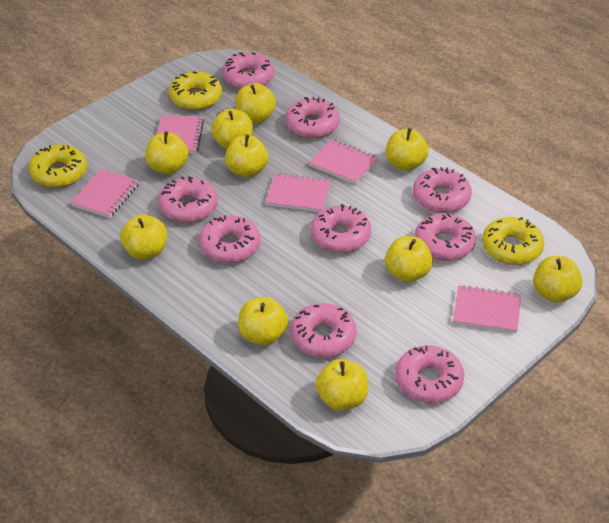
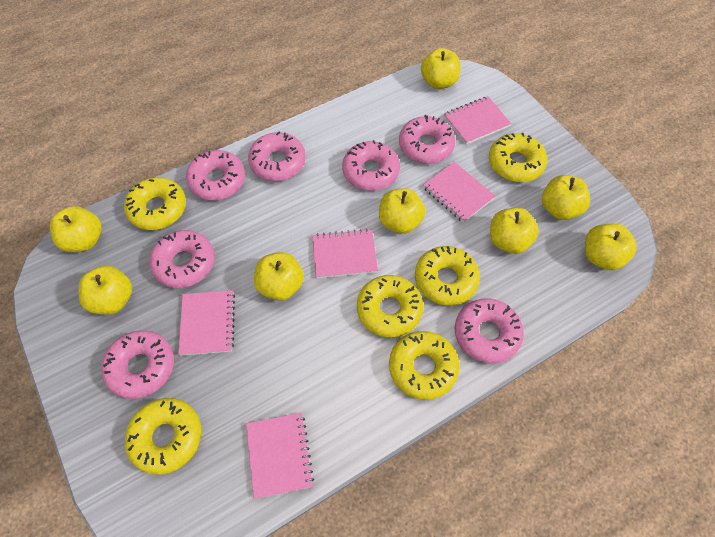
pink donut: [158,176,218,223] [199,215,260,263] [222,52,274,89] [285,97,340,138] [290,303,356,358] [310,204,371,253] [395,346,464,403] [413,167,472,213] [414,213,476,261] = 9 -> [101,330,174,399] [149,230,215,288] [186,150,245,200] [248,132,306,181] [342,140,400,191] [399,115,455,164] [455,299,524,364] = 7
yellow apple: [120,214,167,260] [145,131,189,174] [211,109,253,149] [225,134,268,178] [235,83,276,123] [238,297,288,345] [316,359,368,411] [385,128,429,171] [385,236,433,282] [533,256,583,303] = 10 -> [50,206,102,252] [78,266,132,315] [254,252,304,301] [379,188,425,234] [421,48,461,89] [490,208,539,254] [542,175,590,220] [585,223,637,270] = 8
yellow donut: [29,145,87,188] [169,71,222,110] [482,217,544,265] = 3 -> [124,177,186,230] [125,398,201,475] [357,275,423,338] [389,331,460,400] [415,246,480,306] [489,133,547,182] = 6

